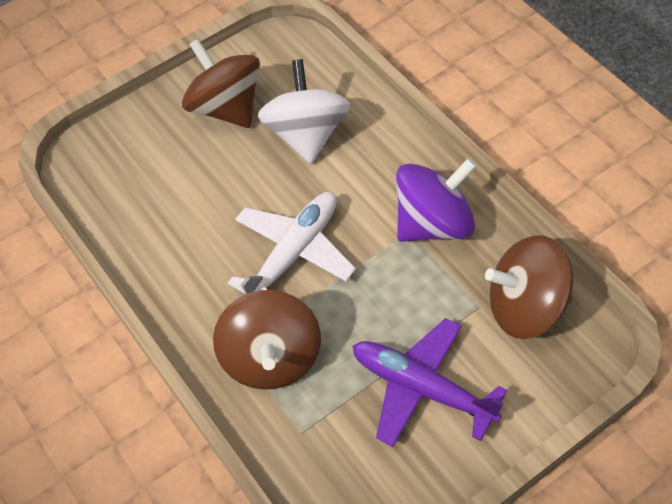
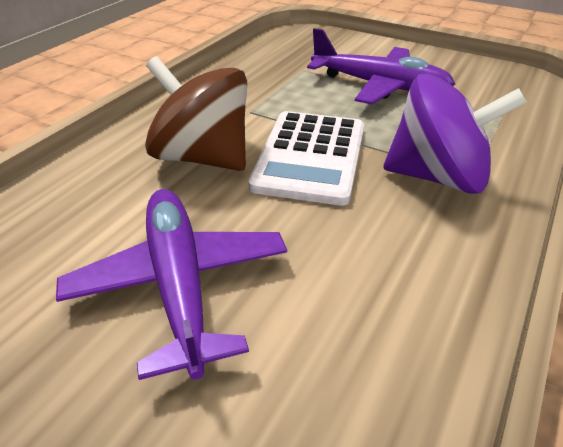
brown spinning top: [182,39,260,128] [213,290,321,390] [485,235,573,339] = 3 -> [145,56,247,171] = 1
purple plane: [352,318,507,447] = 1 -> [56,189,287,380] [307,28,455,105] = 2
white calculator: none = 0 -> [249,111,364,206] = 1
white plane: [228,192,356,294] = 1 -> none = 0
white spinning top: [258,59,350,164] = 1 -> none = 0

